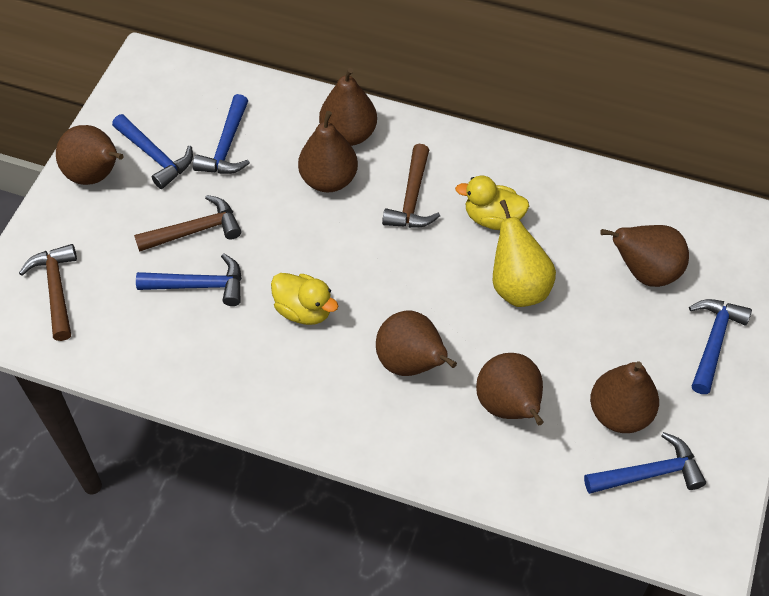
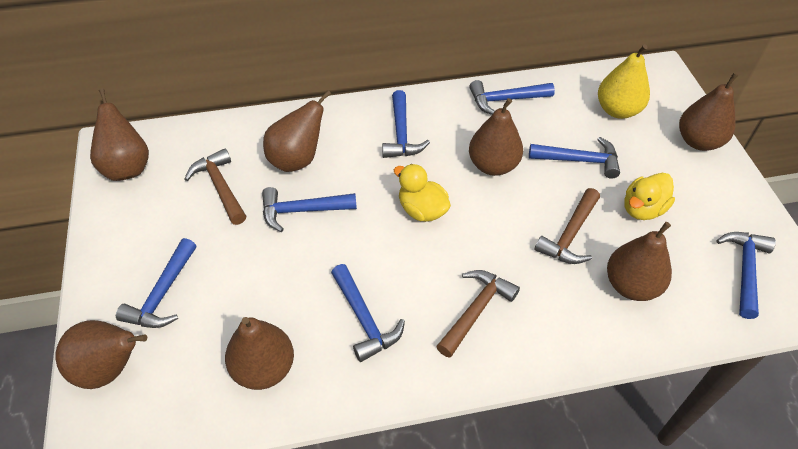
blue hammer: [112,114,193,189] [136,253,242,306] [193,94,250,174] [584,432,706,494] [689,299,752,394] = 5 -> [116,238,196,328] [262,187,357,232] [331,264,405,362] [382,90,430,158] [469,80,555,115] [529,137,620,179] [717,232,776,319] = 7

